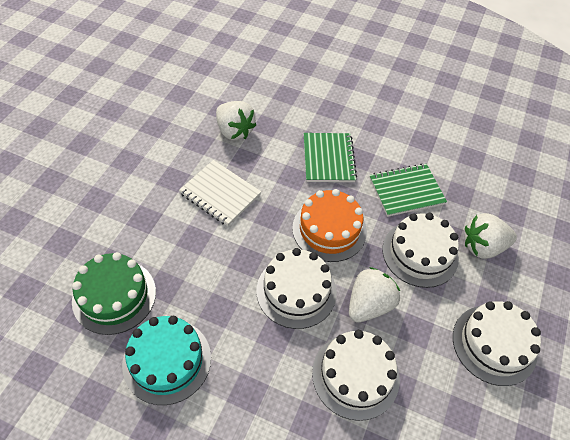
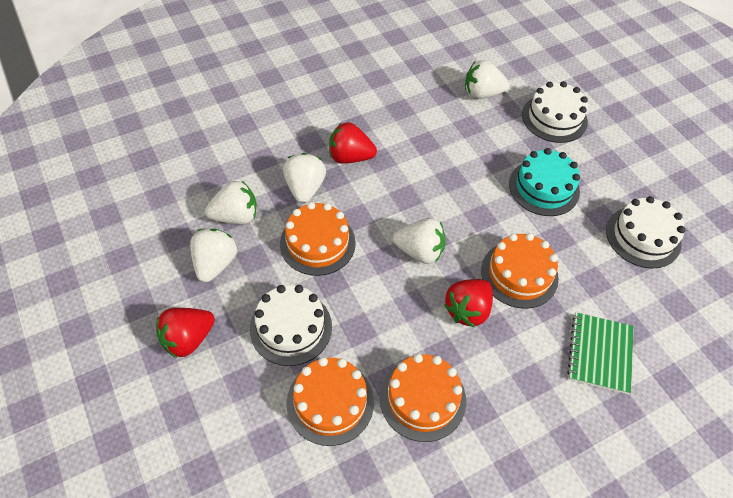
green cake: [72,252,156,335] = 1 -> none = 0
green notebook: [304,133,357,182] [370,163,447,217] = 2 -> [567,312,634,394] = 1
orange cake: [292,189,367,262] = 1 -> [280,202,356,276] [286,357,374,446] [380,354,466,442] [481,233,559,309] = 4
red strawberry: none = 0 -> [156,308,215,358] [329,122,377,164] [444,279,493,328] = 3
white cake: [257,248,337,329] [312,330,400,421] [383,213,459,288] [453,301,541,386] = 4 -> [250,285,332,366] [522,81,588,143] [606,196,685,269] = 3
white notebook: [179,160,261,226] = 1 -> none = 0
white strawberry: [216,101,256,140] [349,267,400,322] [465,213,517,259] = 3 -> [190,229,237,282] [205,181,257,225] [283,153,326,203] [393,218,446,264] [465,60,509,99] = 5

